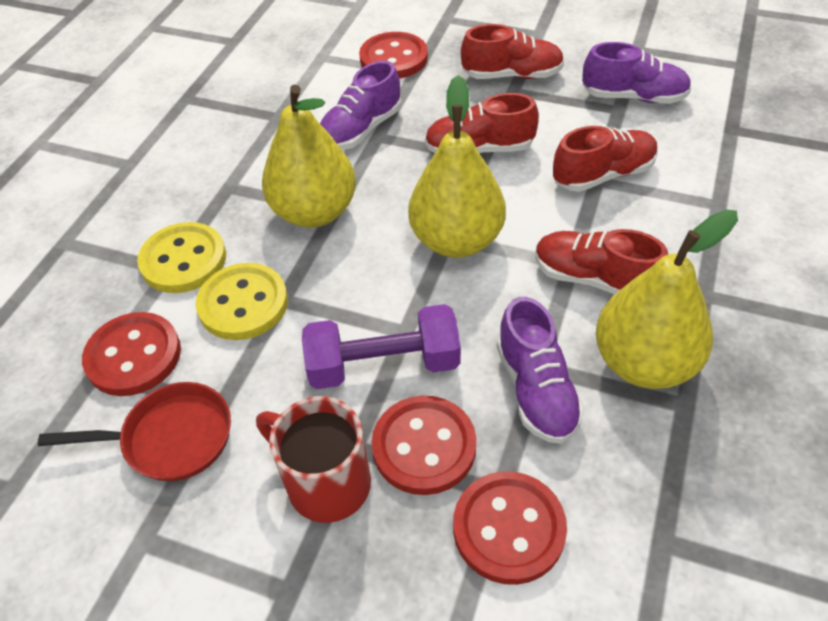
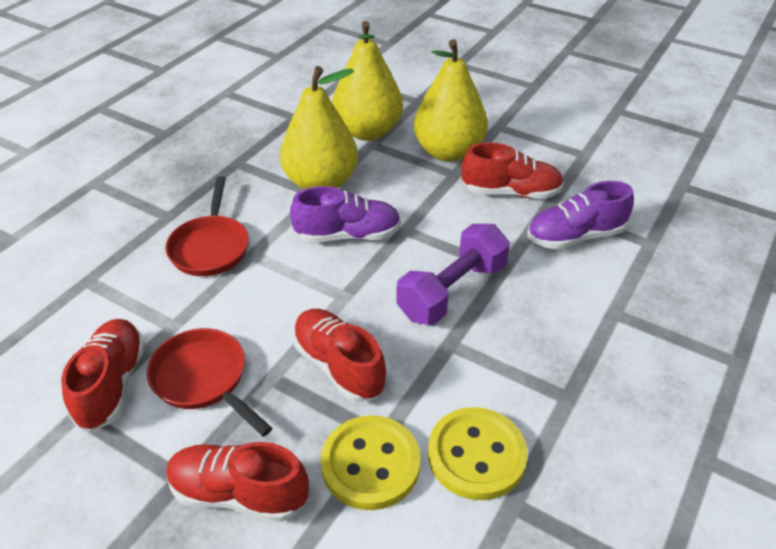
purple shoe: [320,61,401,150] [497,297,584,444] [582,42,691,104] = 3 -> [290,186,401,243] [527,181,634,250] = 2
red button: [82,312,181,396] [359,32,428,78] [372,396,476,495] [453,471,567,585] = 4 -> none = 0
red mug: [256,396,371,523] = 1 -> none = 0
red pan: [38,382,231,481] = 1 -> [147,328,272,437] [165,176,249,276] = 2

